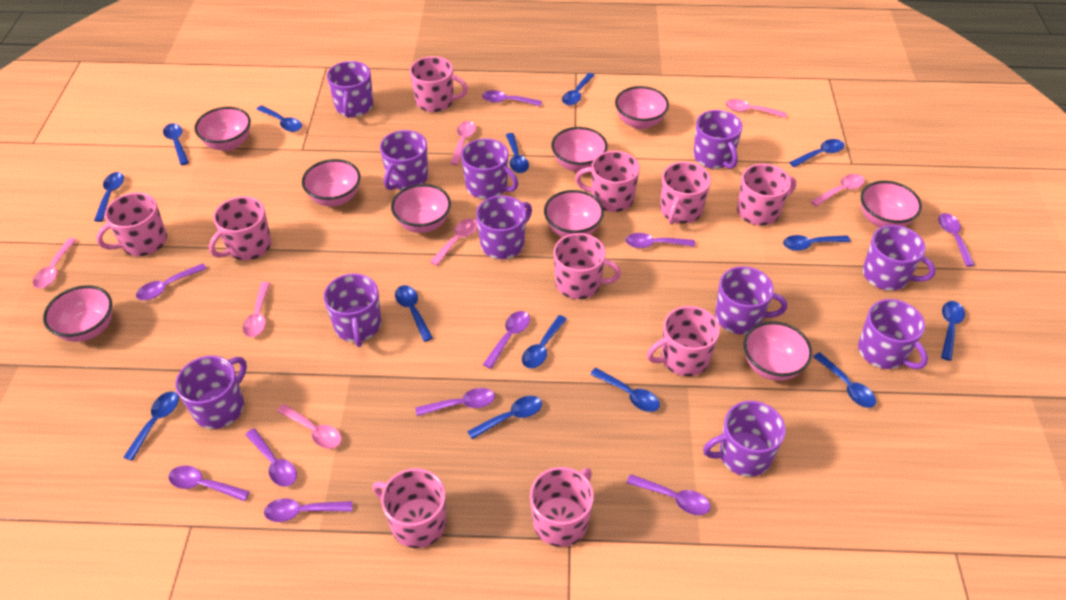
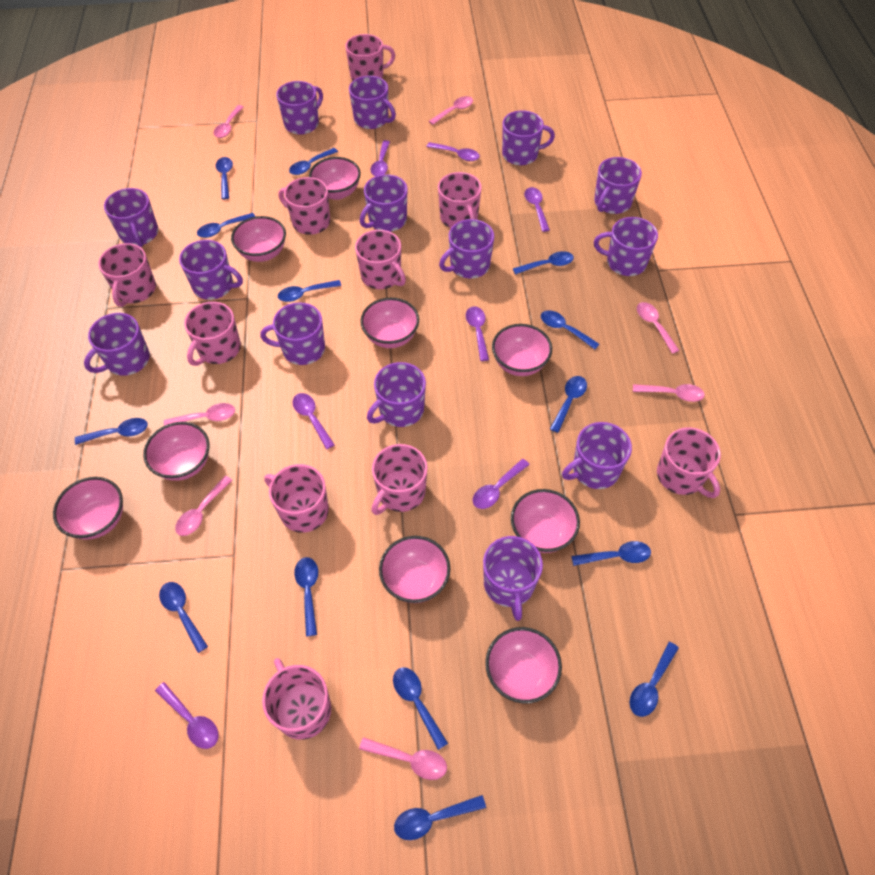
purple mug: [176,356,247,429] [324,273,381,347] [327,61,373,118] [380,130,428,190] [461,138,518,199] [476,195,532,259] [693,110,743,169] [703,401,786,477] [715,266,787,334] [858,299,928,369] [863,225,936,291] = 11 -> [84,313,150,376] [104,188,158,247] [179,240,243,300] [260,302,325,365] [276,81,323,135] [349,76,396,129] [360,174,408,232] [367,362,426,427] [439,219,494,278] [483,536,543,621] [502,110,555,165] [562,422,632,489] [594,157,642,214] [594,217,658,276] = 14
purple spoon: [136,263,207,300] [168,466,250,501] [245,429,297,487] [264,499,352,522] [415,388,495,416] [482,90,542,106] [483,311,530,369] [626,233,695,248] [627,474,710,515] [938,213,975,267] = 10 -> [155,682,219,749] [292,393,335,449] [371,140,390,176] [426,142,480,161] [466,306,489,361] [473,459,530,509] [524,187,550,232] = 7

